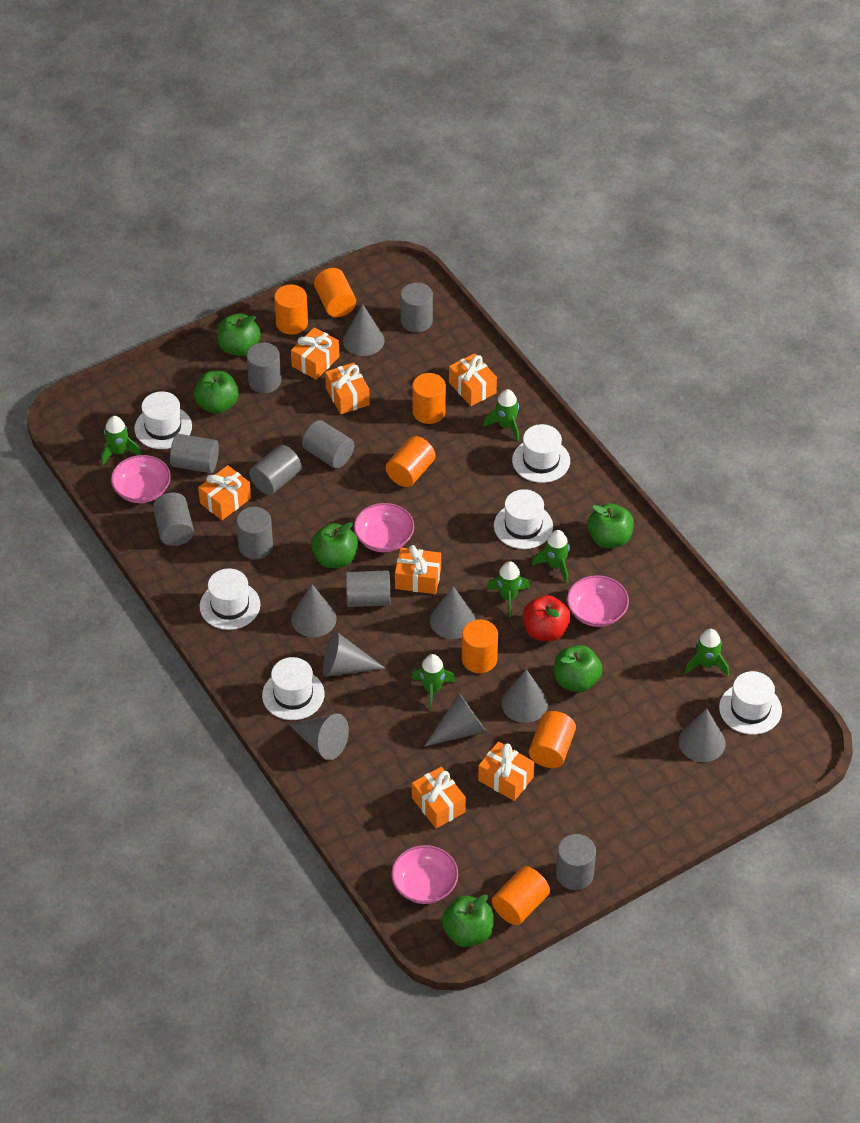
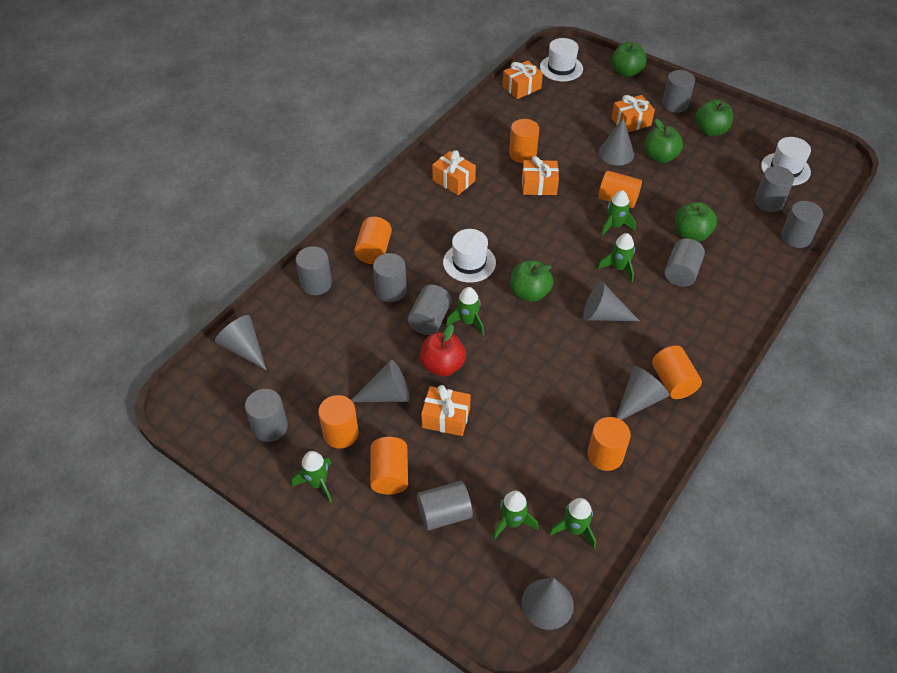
green apple: [194,371,239,414] [217,313,261,356] [311,522,358,568] [442,894,494,947] [554,645,602,692] [587,503,634,548] = 6 -> [510,260,553,302] [611,42,647,77] [645,119,683,163] [675,202,717,242] [695,99,733,136] = 5
grey cone: [288,714,349,760] [291,584,337,637] [323,632,385,677] [343,304,385,356] [424,693,486,747] [430,586,475,639] [501,669,548,723] [678,708,726,762] = 8 -> [215,315,266,370] [351,360,410,402] [522,578,574,630] [583,282,640,321] [599,117,634,165] [616,366,669,420] = 6
orange gift: [198,465,251,520] [291,327,340,380] [325,363,370,414] [395,545,441,594] [412,767,466,828] [449,353,497,406] [478,741,535,801] = 7 -> [421,385,471,436] [432,150,476,195] [503,61,543,99] [522,156,559,195] [611,95,655,132] = 5
pink bowl: [111,455,171,503] [354,503,414,552] [391,845,458,904] [567,575,629,627] = 4 -> none = 0
white hat: [134,391,192,449] [200,568,260,630] [262,657,324,720] [494,489,553,549] [512,424,570,483] [719,671,782,735] = 6 -> [443,229,496,283] [540,38,583,81] [761,137,811,186] = 3

